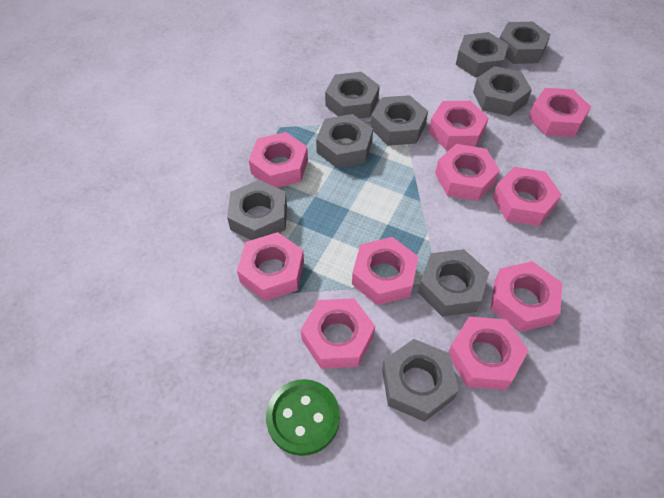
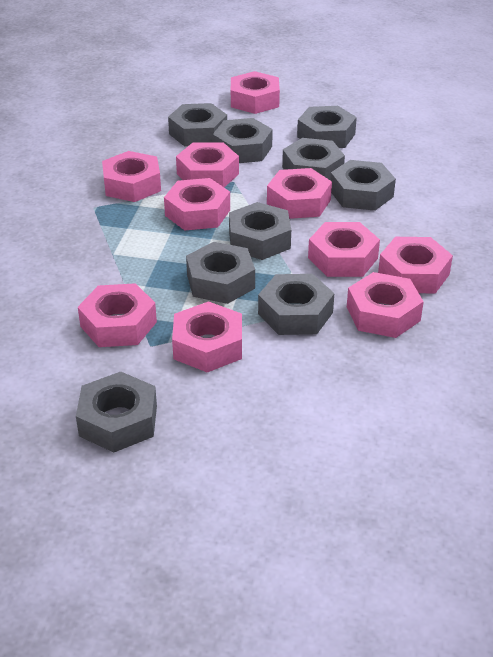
green button: [266,379,340,456] = 1 -> none = 0

